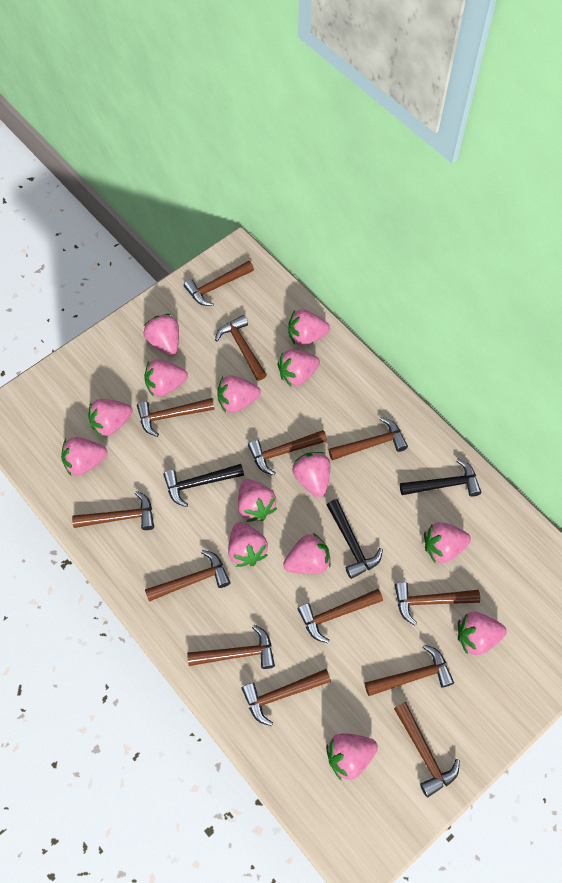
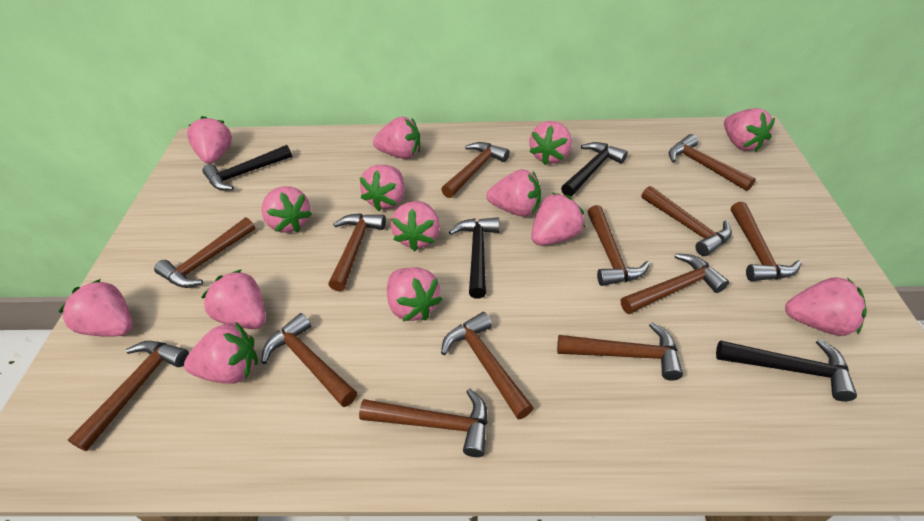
black hammer: [163,464,244,507] [327,499,383,579] [400,459,481,497] = 3 -> [202,145,292,191] [449,217,500,298] [561,142,628,197] [716,339,857,401] = 4

